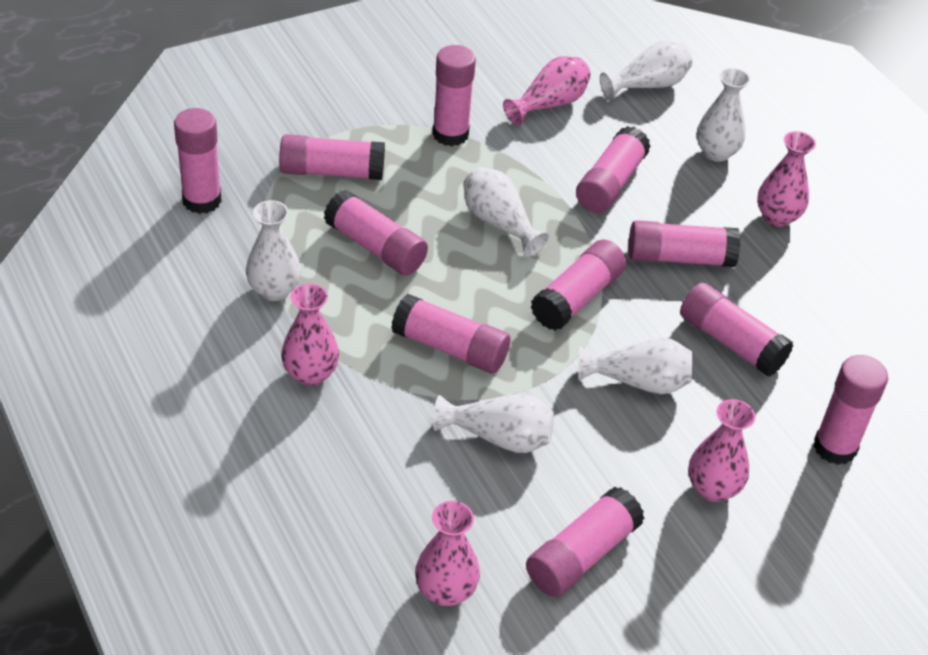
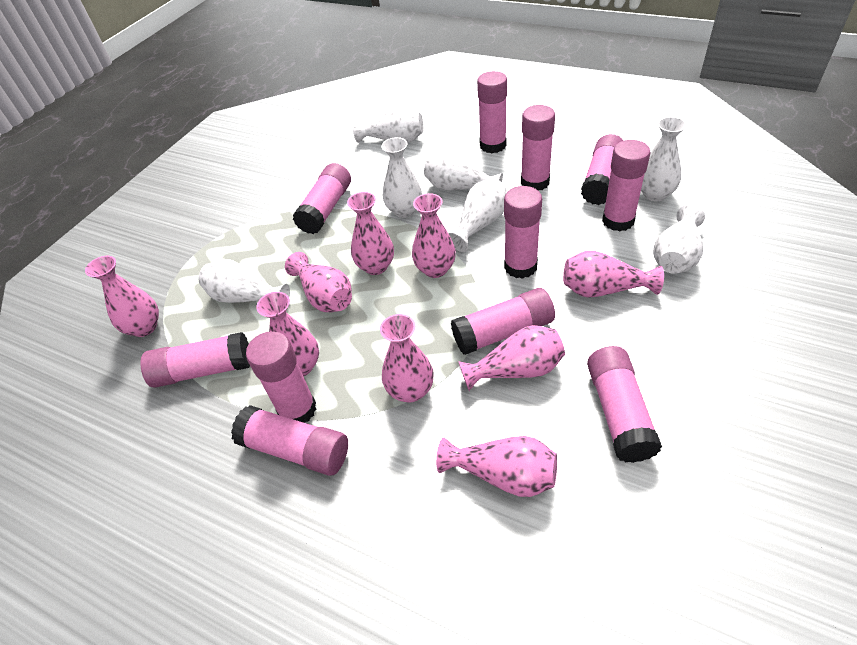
pink vase: [281,283,339,386] [415,501,480,606] [503,56,591,126] [688,399,755,502] [757,131,816,227] = 5 -> [85,256,159,337] [256,292,319,376] [285,252,352,312] [347,192,394,275] [380,314,434,402] [412,193,456,278] [436,436,557,497] [458,325,565,391] [563,251,664,298] = 9
white vase: [246,200,301,301] [433,394,554,453] [463,167,549,257] [579,338,692,394] [600,40,692,100] [697,68,750,162] = 6 -> [199,259,290,303] [353,107,424,143] [381,137,422,218] [424,151,503,190] [448,179,507,252] [641,117,687,202] [653,204,705,274] = 7

